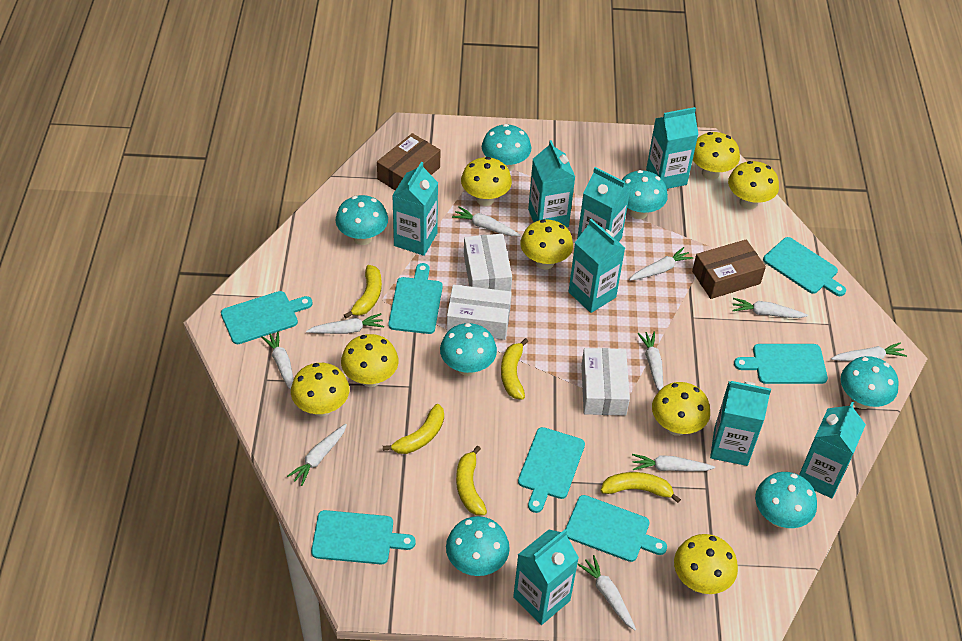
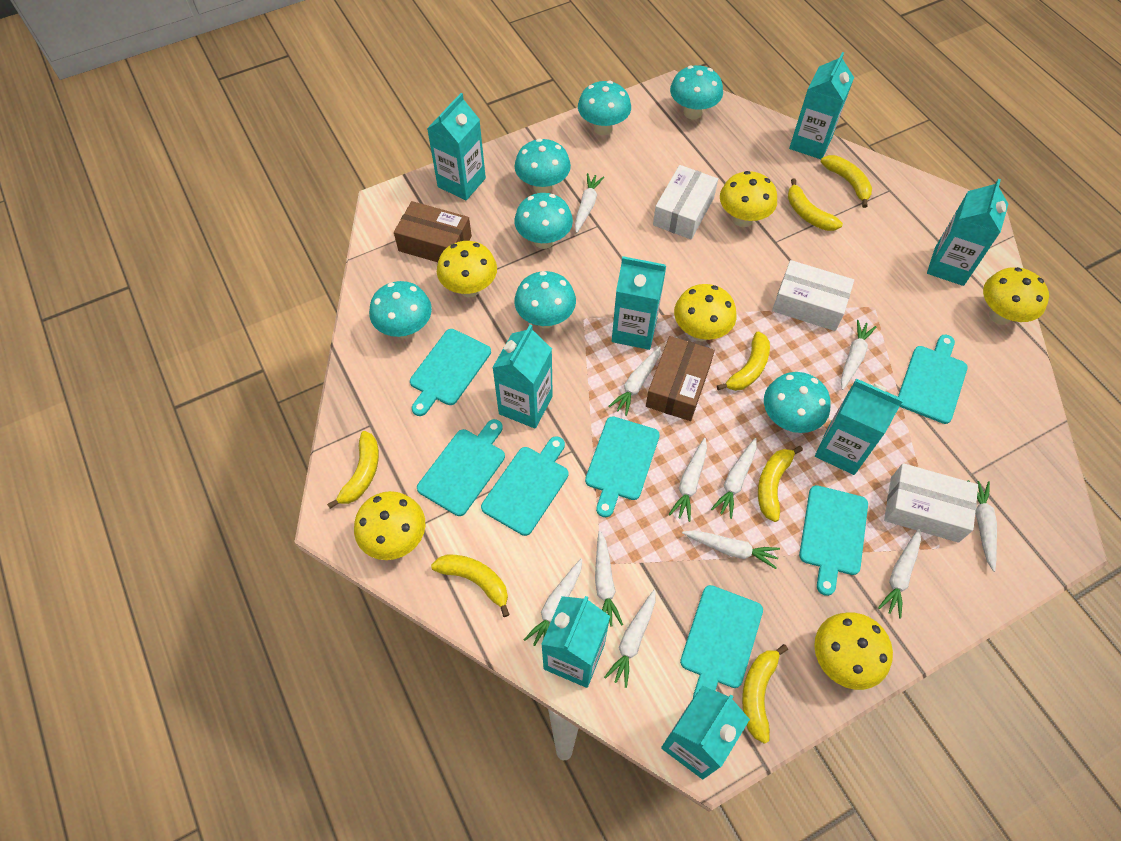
white carrot: [261,331,294,390] [287,424,347,486] [306,313,384,334] [452,206,521,236] [577,555,636,630] [629,247,693,281] [632,454,715,472] [637,331,663,391] [732,298,808,318] [831,342,907,361] = 10 -> [524,559,582,646] [575,173,604,233] [595,531,623,626] [604,590,656,688] [609,346,661,416] [669,438,707,522] [682,530,780,569] [711,438,757,519] [841,320,876,390] [878,529,921,619] [968,480,997,572] = 11
yellow banana: [344,265,382,319] [383,404,444,454] [456,446,487,515] [501,338,528,400] [601,472,681,503] = 5 -> [327,431,379,509] [431,554,510,617] [717,331,770,391] [742,644,788,744] [758,446,803,522] [788,178,843,231] [821,155,872,208] = 7
yellow mushroom: [291,363,349,417] [341,334,398,387] [461,157,512,206] [520,219,573,270] [652,382,710,436] [674,534,738,594] [693,132,740,180] [728,161,779,209] = 8 -> [354,491,425,560] [437,241,497,297] [674,284,737,341] [720,171,777,227] [814,613,893,690] [983,267,1049,325] = 6

